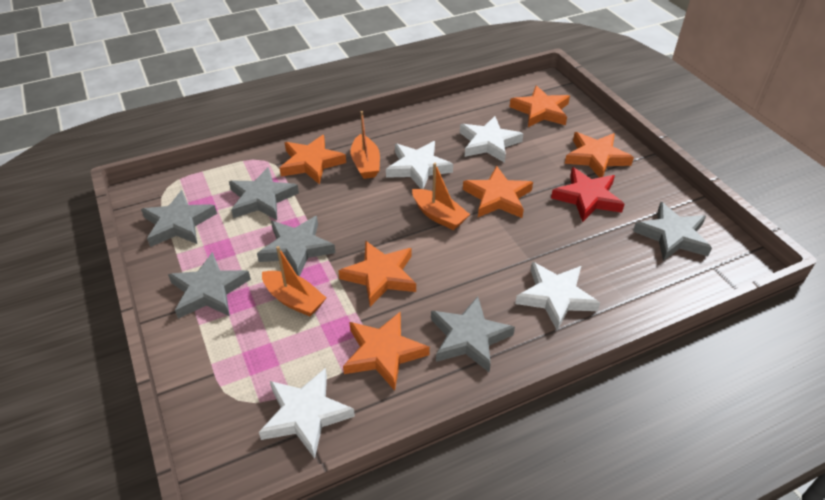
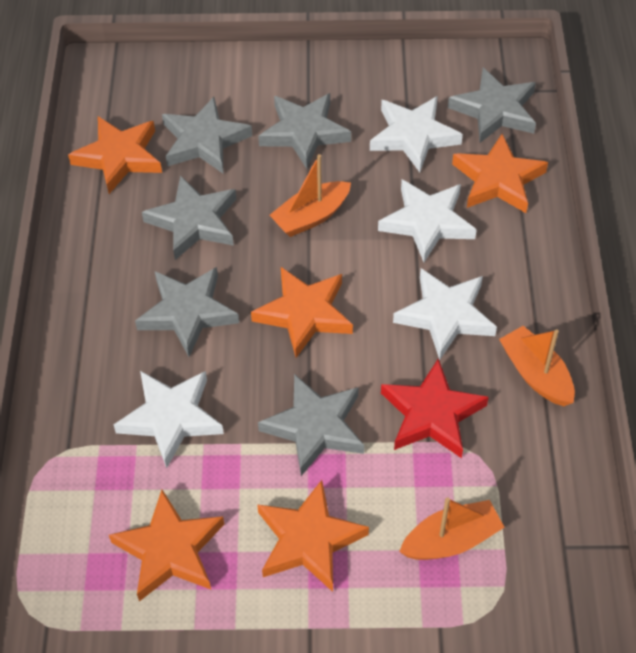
orange star: [280,135,346,185] [339,241,416,307] [343,311,430,391] [463,166,533,218] [510,85,570,127] [565,132,634,178] = 6 -> [68,116,162,194] [109,490,224,601] [251,267,353,358] [257,480,369,592] [452,134,548,213] = 5

